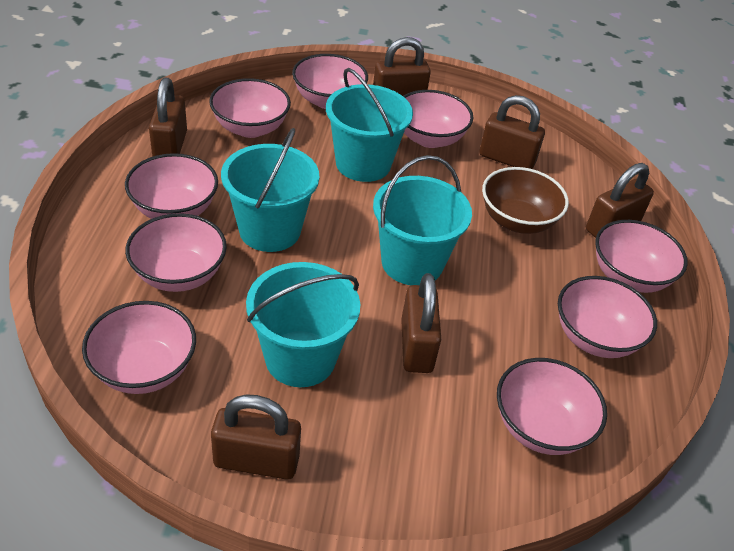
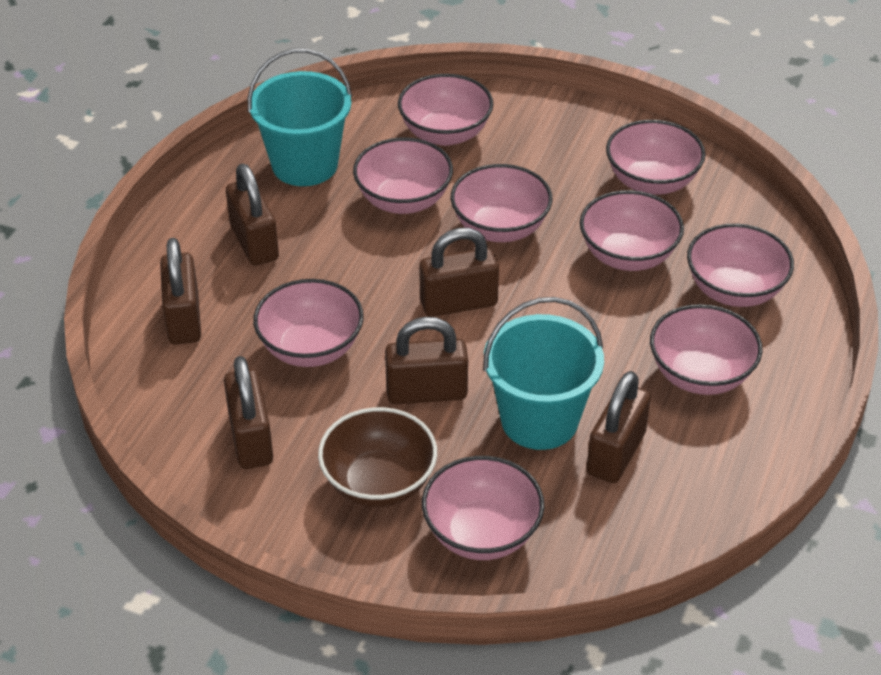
turquoise bucket: [221,128,319,252] [246,262,360,387] [326,68,413,182] [373,155,472,285] = 4 -> [248,48,352,186] [483,297,604,450] = 2

